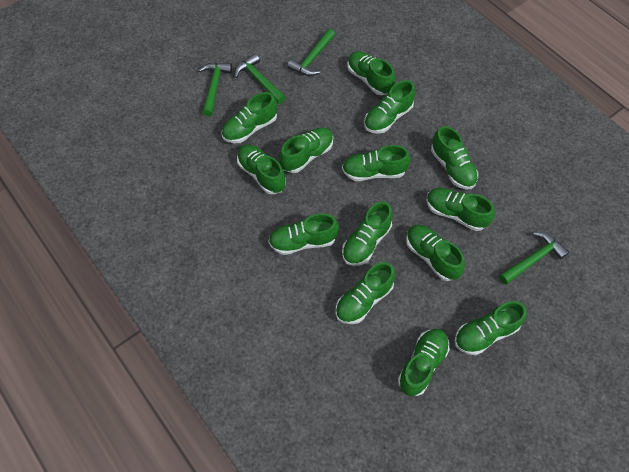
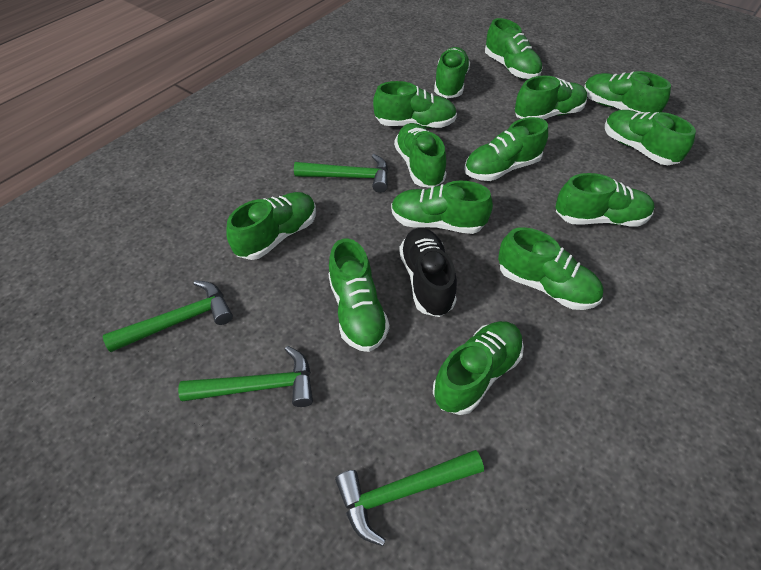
black shoe: none = 0 -> [399,228,457,317] = 1

